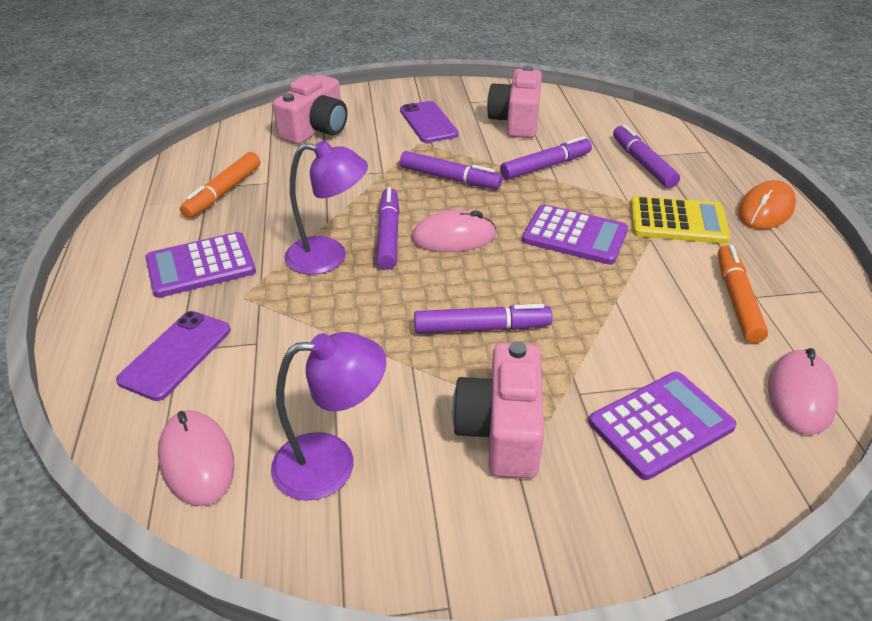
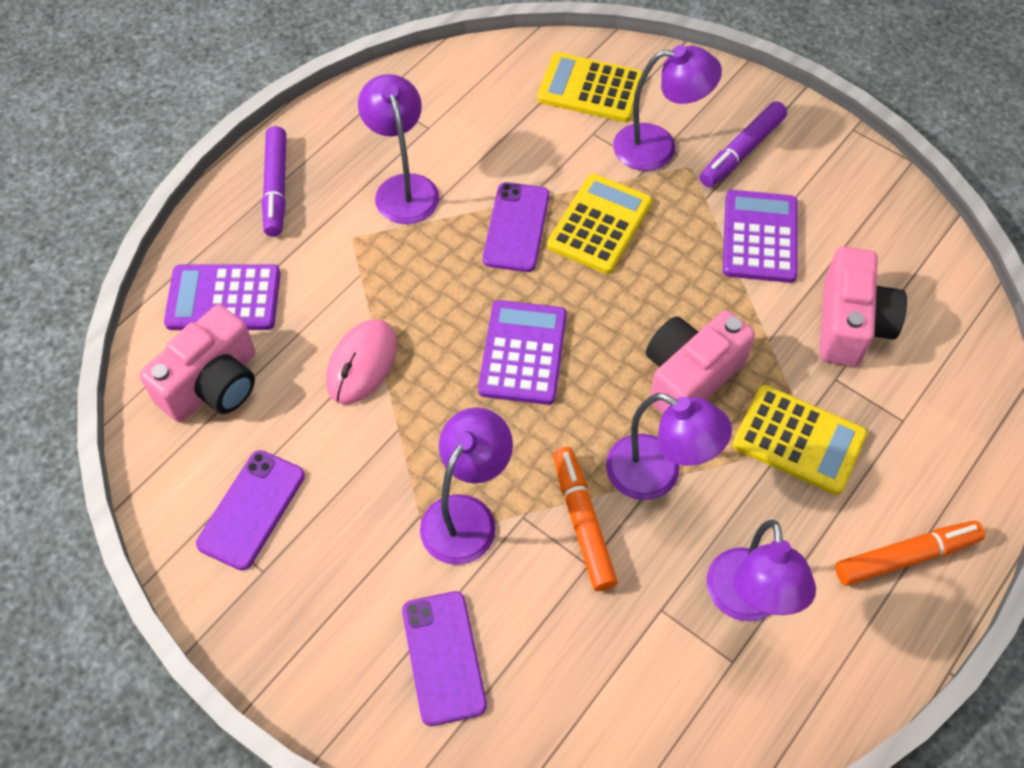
orange mouse: [738,180,796,229] = 1 -> none = 0
pink mouse: [158,410,235,506] [411,210,496,252] [768,348,839,435] = 3 -> [326,319,397,405] = 1
purple lamp: [271,332,386,501] [284,140,368,275] = 2 -> [358,74,439,224] [420,407,513,565] [606,393,732,500] [613,45,722,171] [707,520,816,622] = 5
purple marker: [376,187,400,270] [400,151,502,189] [414,304,553,334] [500,136,592,180] [613,124,680,188] = 5 -> [262,126,286,237] [700,101,787,188] = 2
purple phone: [116,311,231,401] [400,101,459,143] = 2 -> [196,450,305,570] [402,591,487,726] [483,182,549,272] = 3
yellow calculator: [631,196,731,244] = 1 -> [537,52,643,122] [547,174,652,274] [732,385,867,495] = 3

